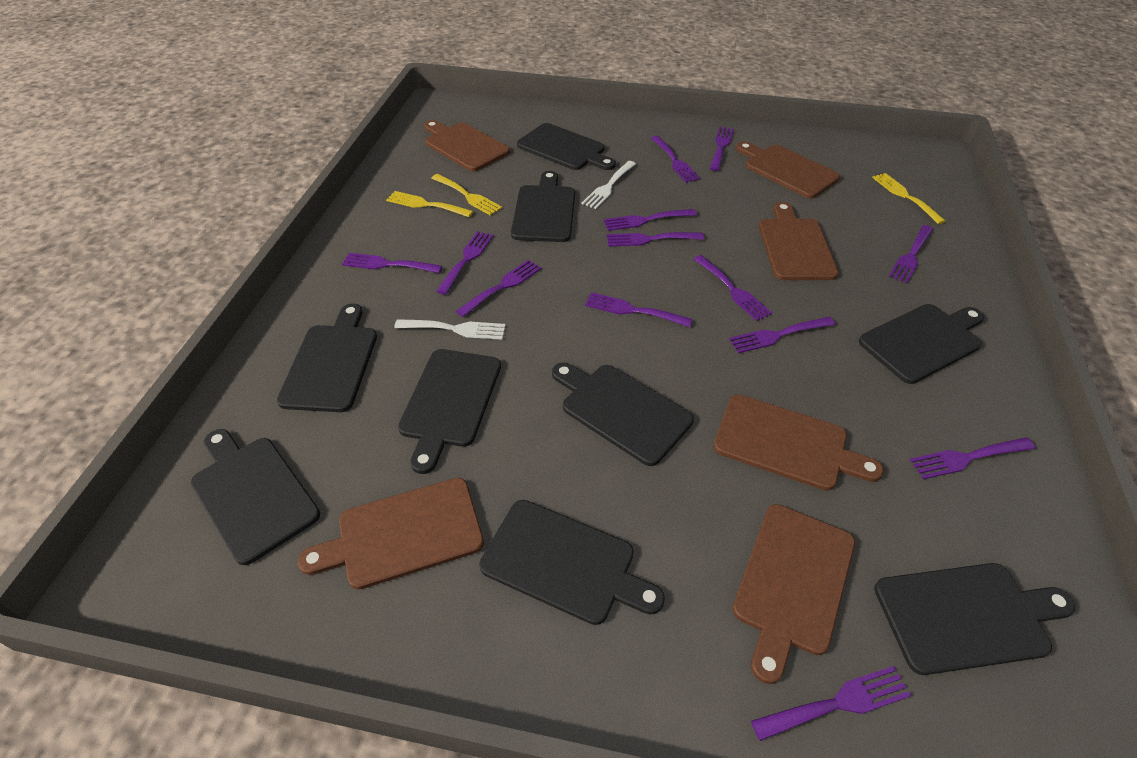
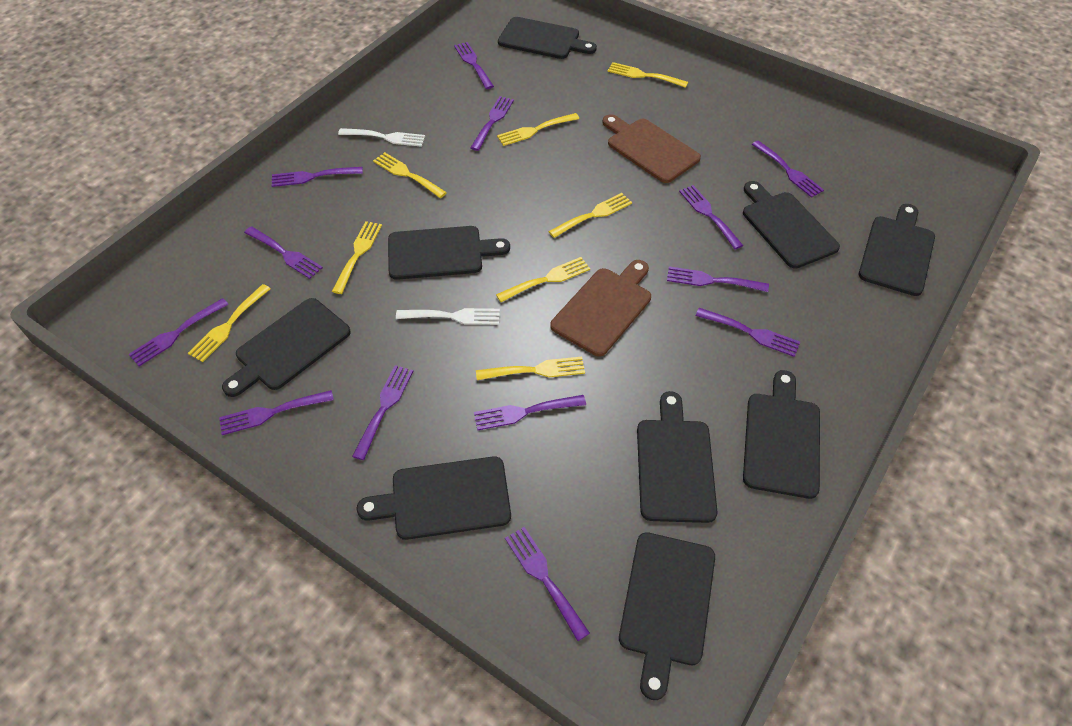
brown cutting board: [298,478,484,590] [424,120,510,171] [714,394,884,491] [732,504,855,684] [736,142,840,198] [759,202,839,280] = 6 -> [550,260,651,357] [602,114,701,183] = 2
yellow fork: [386,191,473,217] [431,174,502,215] [872,173,946,224] = 3 -> [188,284,271,362] [332,221,382,294] [373,152,447,198] [476,357,585,380] [496,257,590,302] [497,113,579,146] [548,193,632,238] [608,62,688,88] = 8

